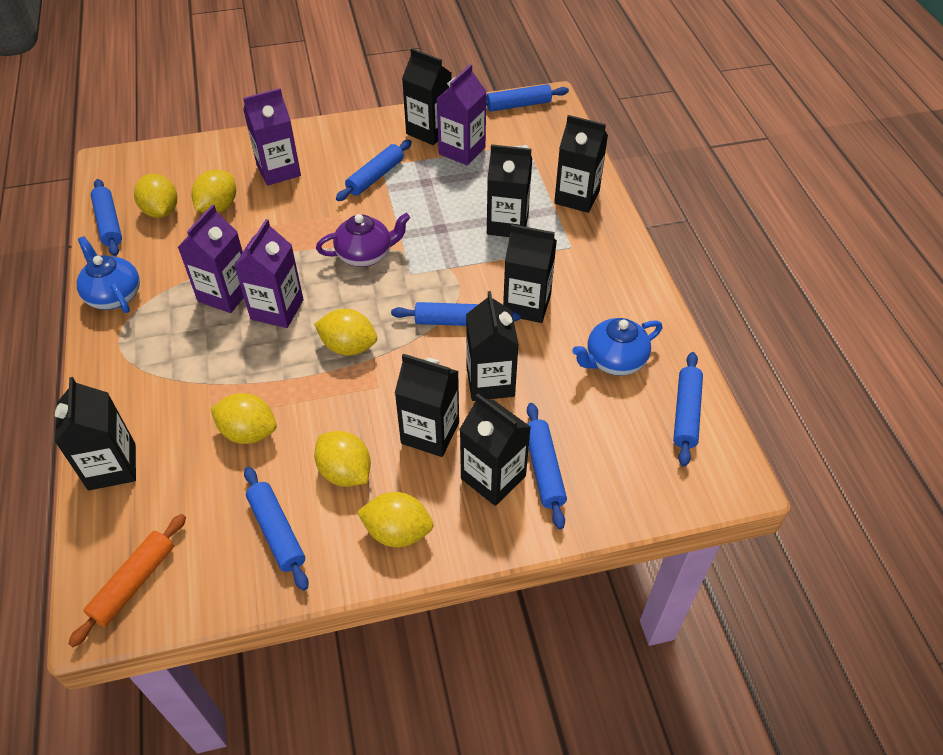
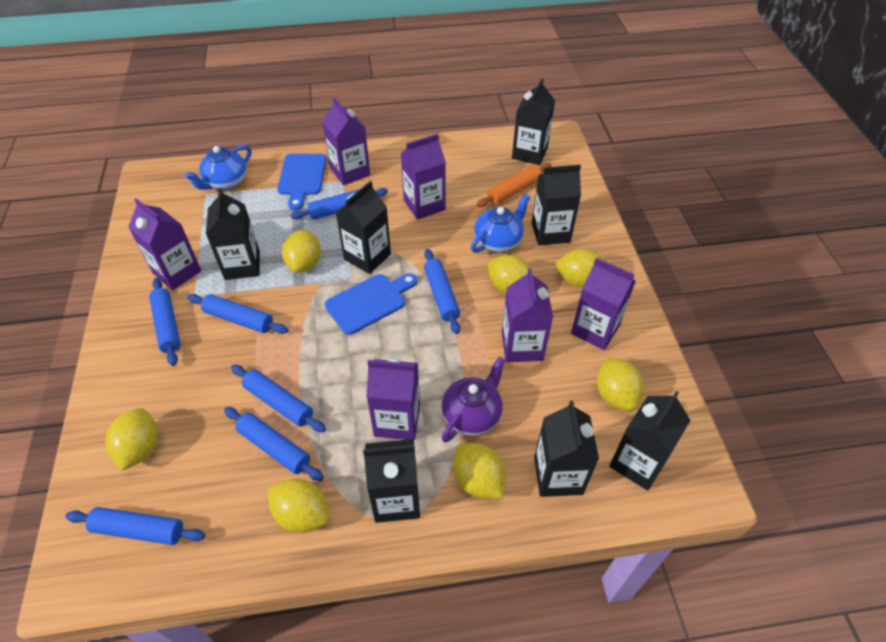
black carton: [55,377,136,490] [395,354,459,457] [402,48,452,145] [459,394,531,506] [466,291,519,401] [487,144,532,237] [503,224,557,323] [554,115,608,213] = 8 -> [206,188,260,280] [336,181,391,274] [363,439,420,523] [512,79,555,165] [532,165,581,245] [534,401,599,497] [609,391,691,491] = 7
blue cutting board: none = 0 -> [277,153,326,210] [324,274,417,335] = 2
purple carton: [178,204,244,313] [234,219,304,328] [243,88,301,186] [437,64,487,165] = 4 -> [128,198,201,290] [322,97,370,185] [366,357,420,440] [401,134,446,220] [502,268,553,362] [571,258,636,350] = 6
yellow lemon: [134,174,177,218] [191,170,236,213] [210,393,277,444] [314,309,377,356] [314,431,371,487] [357,492,434,547] = 6 -> [106,408,158,471] [268,479,329,533] [282,230,321,273] [453,443,506,499] [488,255,534,294] [556,249,605,288] [597,357,644,411] = 7

